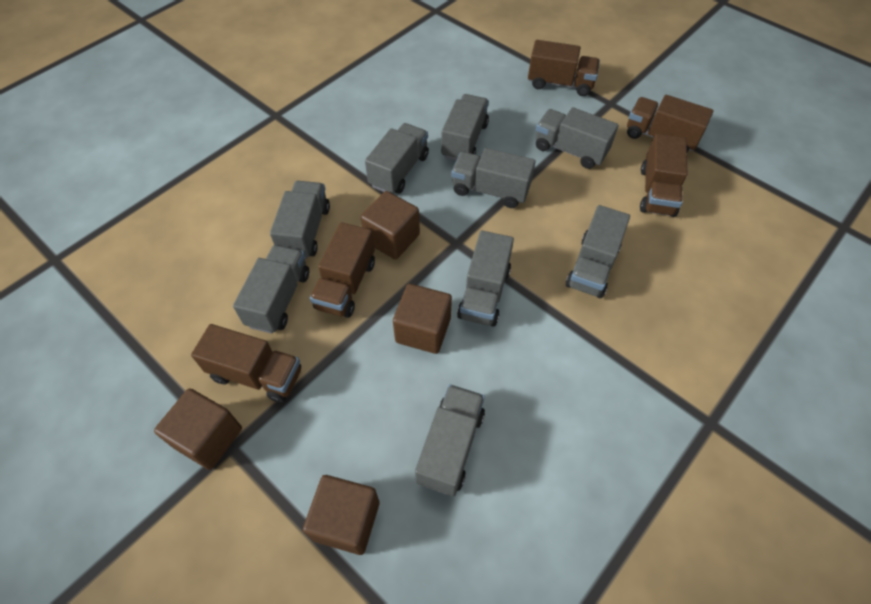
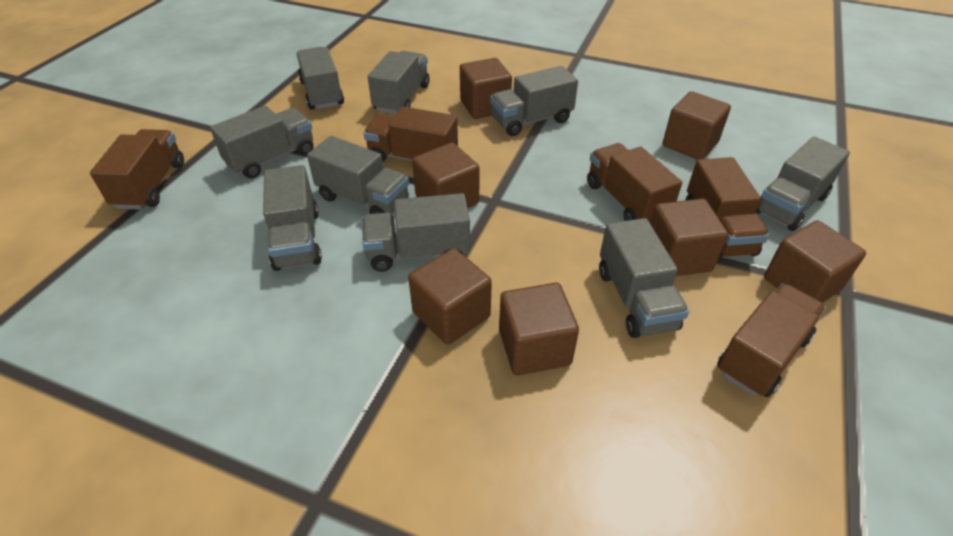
brown cube: [154,388,242,470] [303,475,379,555] [360,191,420,260] [393,284,452,354] = 4 -> [408,248,492,345] [412,143,479,208] [460,58,512,119] [499,283,579,375] [650,199,728,276] [662,91,731,160] [764,220,866,303] = 7

